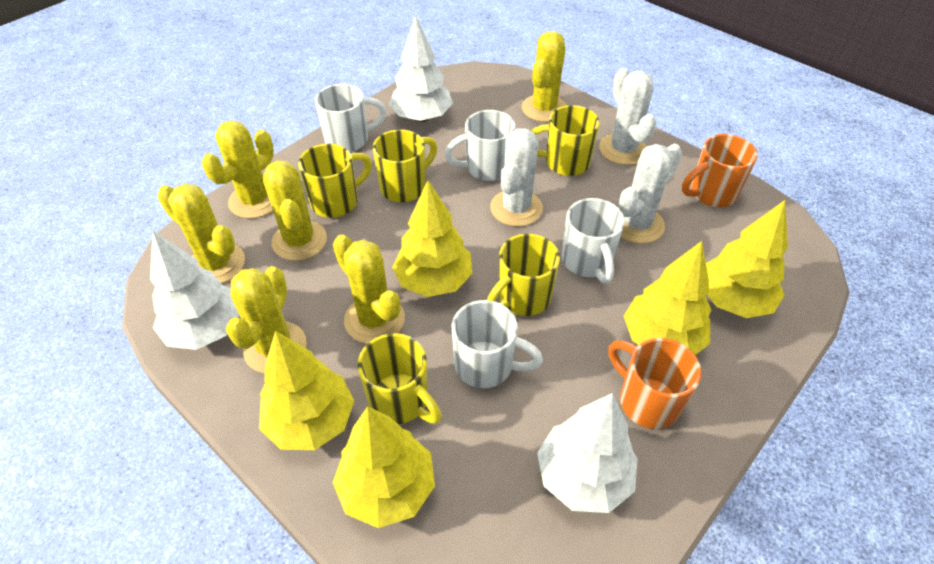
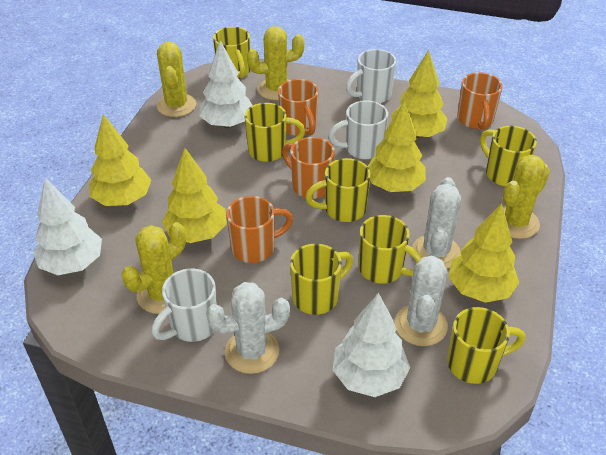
orange mug: [608,338,702,429] [682,134,758,207] = 2 -> [226,196,293,263] [278,79,319,136] [282,137,335,199] [457,72,503,130] = 4
white mug: [315,84,387,152] [445,110,516,181] [452,300,543,388] [562,198,625,283] = 4 -> [152,269,217,342] [328,100,388,159] [346,49,396,103] = 3
yellow cactus: [157,184,245,283] [202,120,274,219] [226,266,307,373] [263,161,327,261] [333,234,405,344] [522,31,567,122] = 6 -> [122,222,186,314] [157,42,196,117] [247,26,304,101] [503,155,550,239] = 4
yellow mug: [298,144,372,218] [357,333,442,424] [372,129,437,202] [487,234,560,316] [531,105,600,176] = 5 -> [213,27,250,79] [245,103,305,162] [290,244,353,315] [305,158,371,222] [359,215,422,284] [447,307,525,384] [480,126,537,186] = 7

